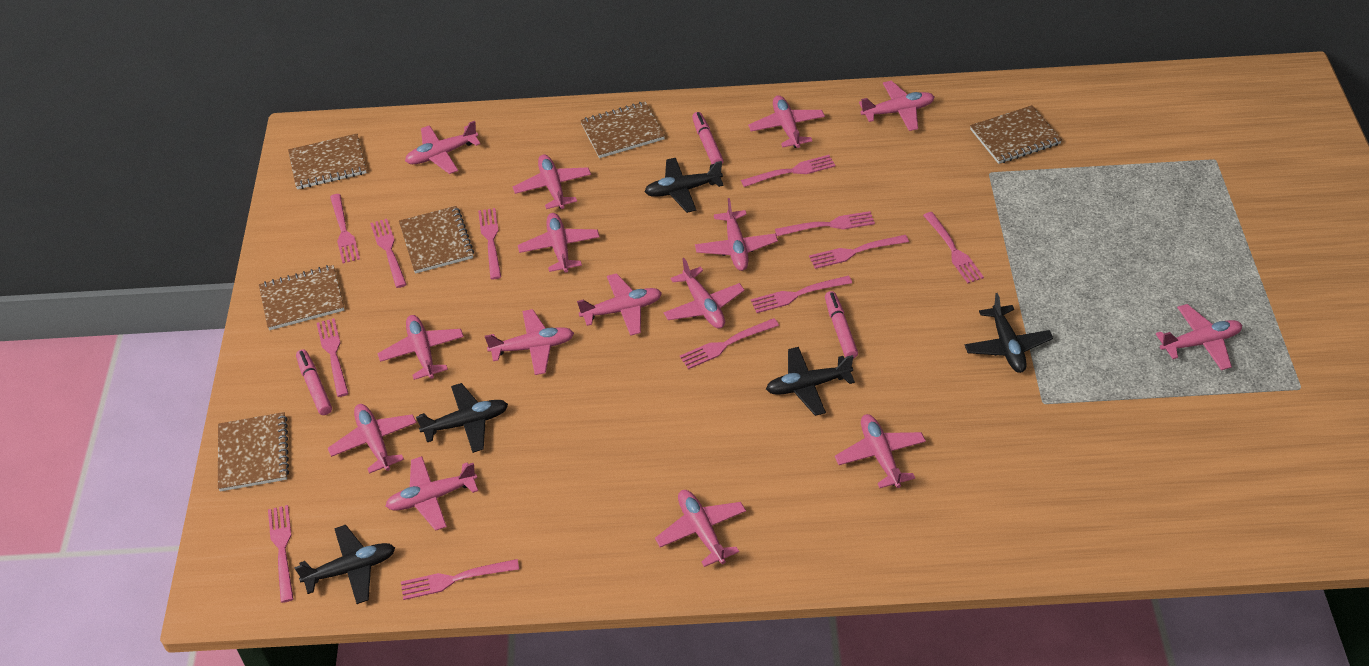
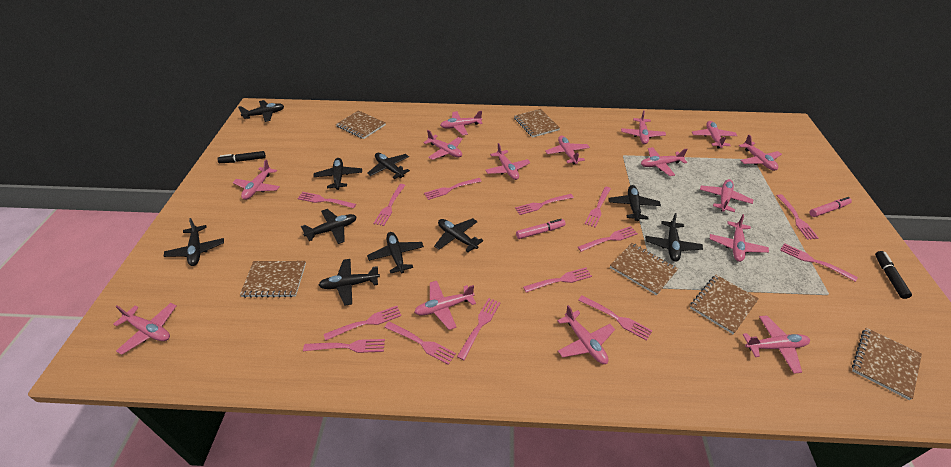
black marker: none = 0 -> [217,151,266,163] [875,251,912,299] = 2
black plane: [294,525,395,604] [416,383,508,453] [644,158,724,213] [766,347,855,416] [965,293,1053,373] = 5 -> [164,218,224,266] [238,100,284,122] [301,209,357,244] [313,158,362,190] [319,259,380,306] [367,153,410,179] [367,232,424,274] [434,218,484,252] [608,185,661,221] [645,213,703,262] = 10
pink fork: [268,505,294,603] [317,318,349,397] [330,194,360,264] [370,219,407,288] [401,559,519,600] [478,208,501,279] [680,318,779,369] [741,155,835,187] [751,276,852,313] [775,211,875,236] [809,235,909,269] [923,212,984,283] = 12 -> [297,192,356,208] [303,339,385,353] [324,306,401,341] [373,184,406,226] [384,321,456,365] [424,178,482,200] [457,298,501,360] [515,194,574,215] [523,267,592,293] [578,226,638,252] [578,295,652,341] [585,187,611,227] [776,194,819,240] [780,243,858,282] = 14
pink marker: [296,349,332,415] [692,112,724,164] [825,291,858,359] = 3 -> [516,219,566,239] [809,197,852,217] = 2

